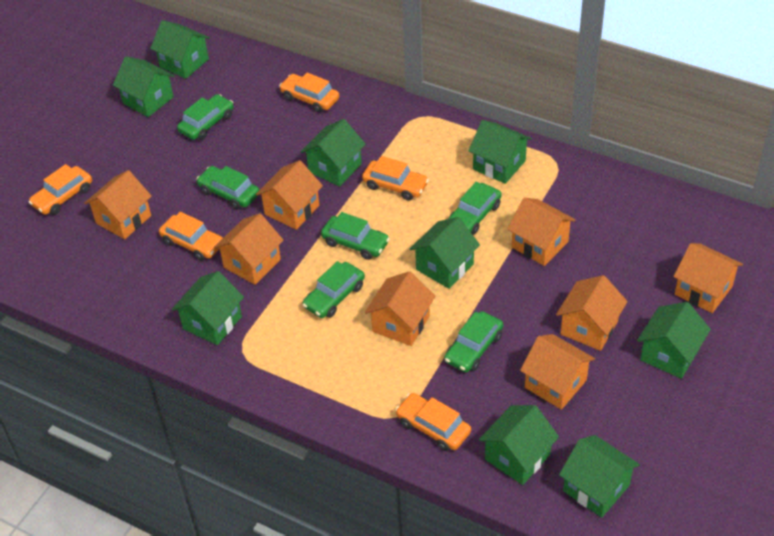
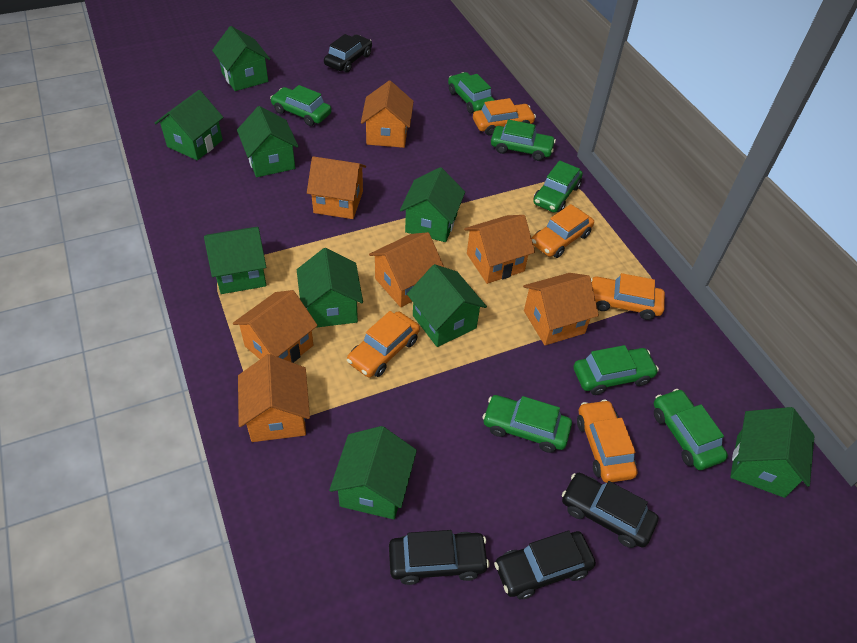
black car: none = 0 -> [324,34,372,72] [389,530,489,585] [494,530,596,599] [562,473,658,548] = 4
green car: [177,94,234,140] [196,166,259,210] [302,261,365,318] [321,212,390,260] [444,311,503,373] [448,182,502,235] = 6 -> [270,85,331,126] [448,72,495,114] [483,395,572,453] [491,120,556,161] [533,161,583,213] [573,345,659,395] [654,389,728,470] = 7
orange house: [84,170,152,239] [214,213,284,285] [256,160,323,230] [365,271,435,346] [507,198,576,266] [520,334,595,410] [556,275,628,351] [673,243,743,313] = 8 -> [233,290,318,363] [238,354,310,442] [307,156,366,219] [361,81,414,148] [369,232,444,307] [464,215,535,284] [523,273,599,345] = 7

